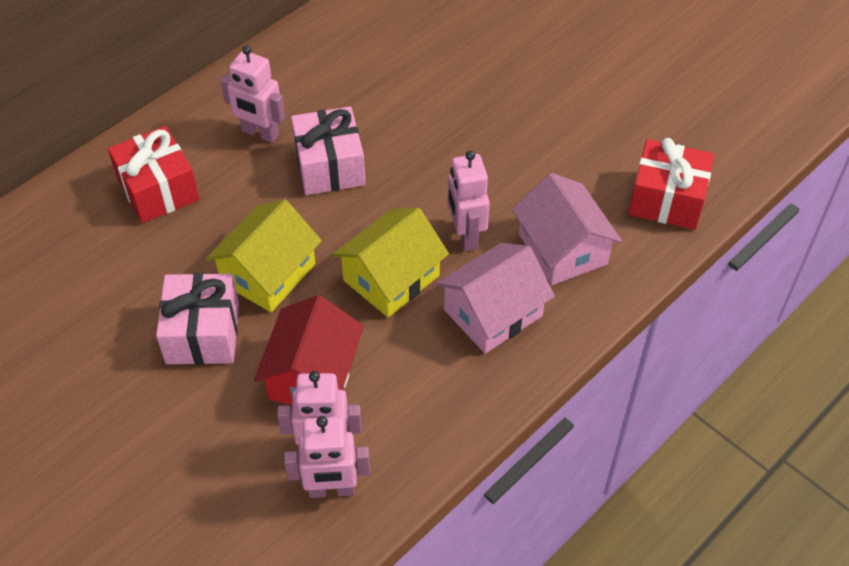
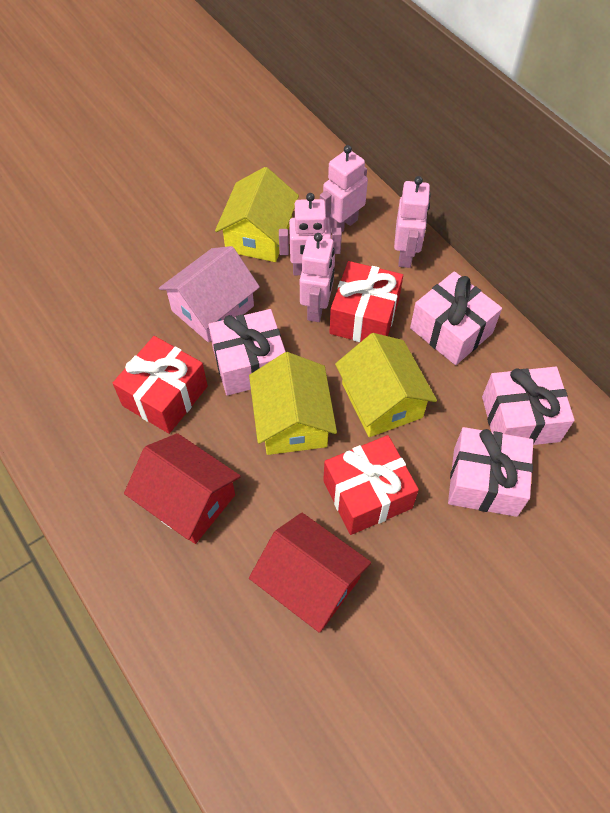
pink gift: [156,273,239,365] [291,106,366,195] = 2 -> [208,309,286,395] [410,271,502,365] [448,427,533,517] [482,367,575,445] = 4
pink house: [436,243,555,354] [512,173,622,285] = 2 -> [159,246,260,342] = 1
red gift: [108,126,199,223] [628,138,714,230] = 2 -> [113,336,208,434] [323,435,419,535] [329,261,403,342] = 3
red house: [254,295,364,405] = 1 -> [124,433,241,544] [249,513,371,633] = 2
yellow house: [206,199,322,312] [332,208,449,317] = 2 -> [215,167,299,262] [249,352,337,455] [335,333,437,437] = 3

